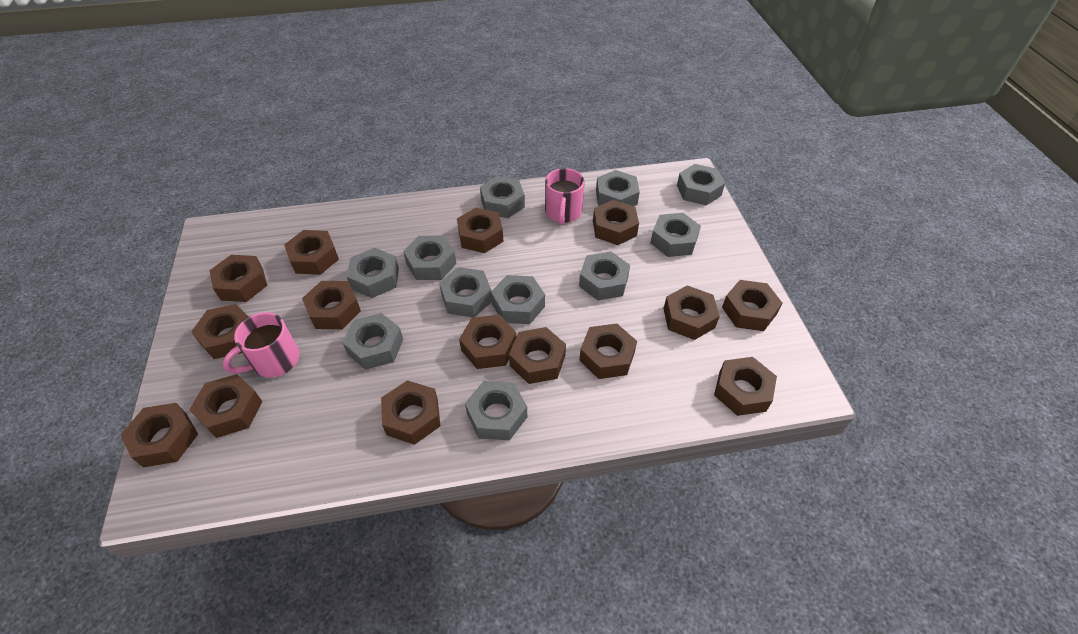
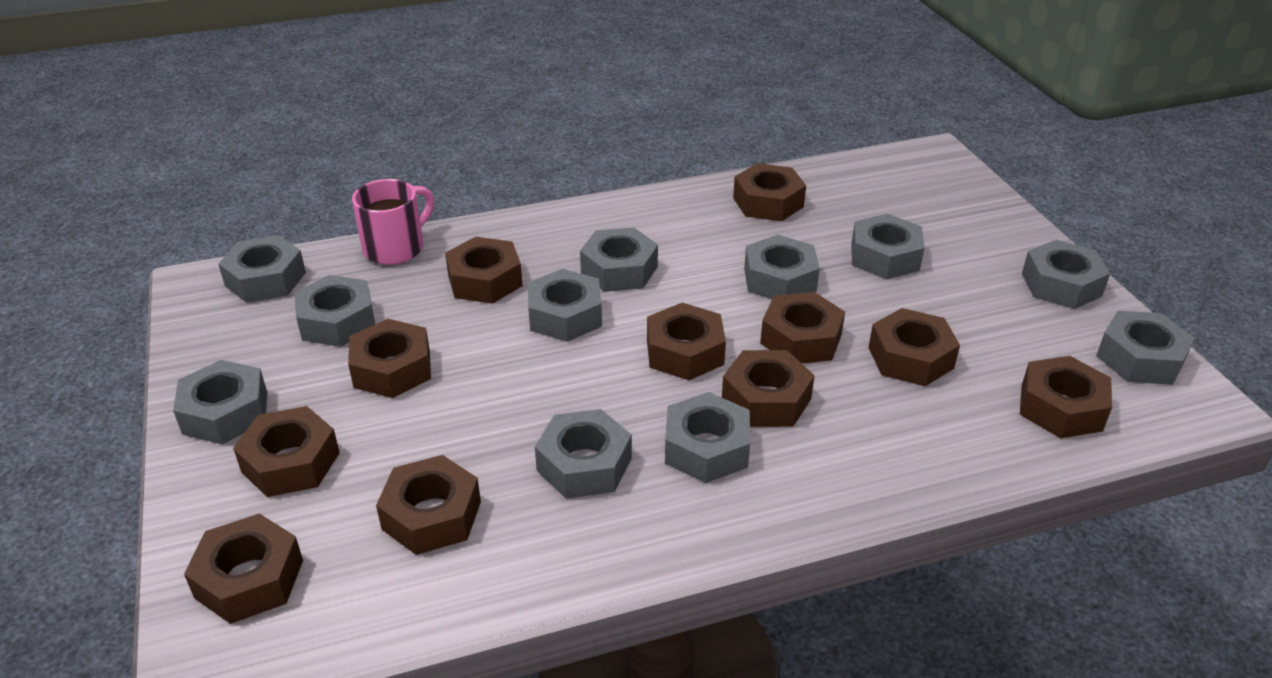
brown nut: [120,403,198,467] [189,374,262,438] [191,304,248,359] [209,255,267,302] [284,230,339,275] [302,281,361,329] [381,380,440,445] [457,208,504,253] [459,315,517,369] [509,327,566,384] [579,323,637,379] [593,200,639,245] [663,285,720,340] [714,357,777,416] [722,280,782,331] = 15 -> [184,513,303,624] [233,406,340,497] [348,319,431,398] [376,455,481,555] [445,237,523,304] [647,303,726,380] [722,350,814,427] [733,163,806,221] [760,292,845,364] [868,308,960,386] [1020,356,1112,438] = 11
pink mug: [223,312,299,378] [545,168,585,225] = 2 -> [352,179,434,265] = 1

